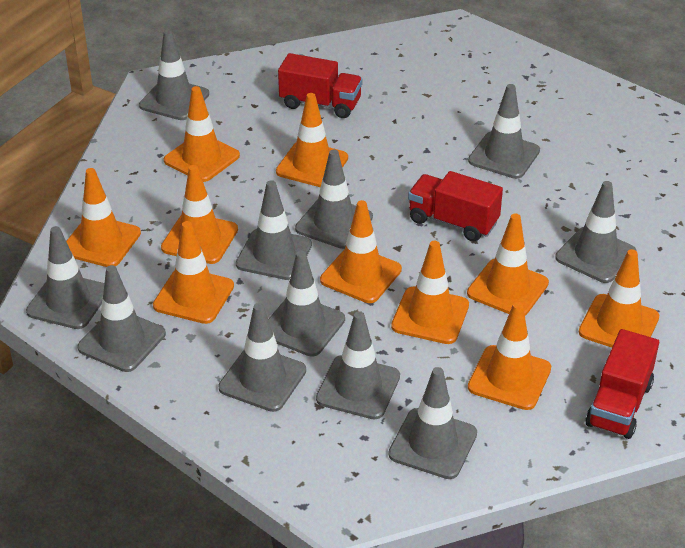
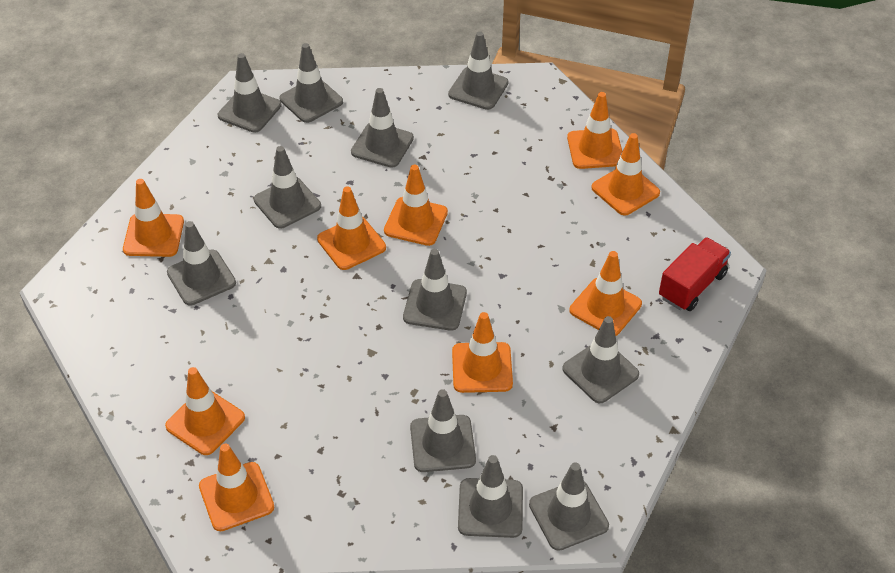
orange traffic cone: [66,168,141,267] [153,221,234,324] [161,165,238,264] [164,86,240,182] [276,93,348,187] [320,200,402,303] [391,241,469,344] [467,213,549,316] [468,302,551,410] [579,249,659,347] = 10 -> [123,179,184,257] [165,367,245,455] [199,443,274,531] [317,187,386,270] [384,165,448,246] [452,312,513,393] [567,92,623,169] [570,251,642,336] [591,133,660,215] = 9
red truck: [278,53,362,118] [408,171,503,241] [585,329,659,439] = 3 -> [659,237,731,311] = 1

